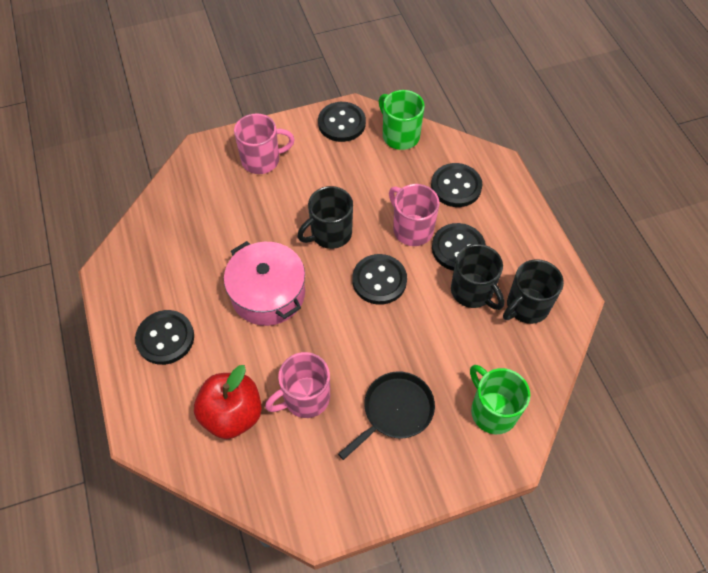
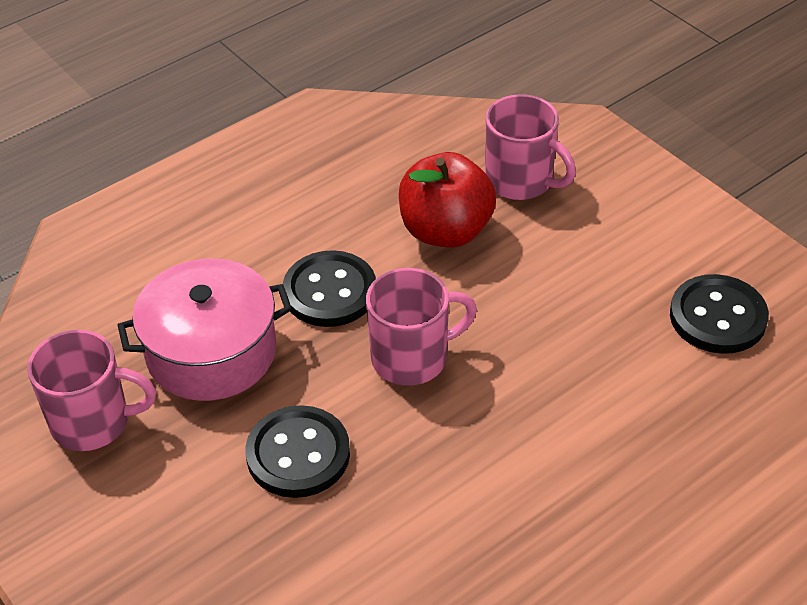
black button: [135,310,194,365] [318,102,366,142] [352,254,407,305] [431,163,482,207] [432,223,486,271] = 5 -> [245,405,350,498] [283,250,376,327] [670,274,769,354] = 3
black mug: [298,186,353,249] [451,244,504,310] [503,259,564,324] = 3 -> none = 0
black pan: [338,371,435,460] = 1 -> none = 0
green mug: [379,90,425,150] [470,365,530,434] = 2 -> none = 0

